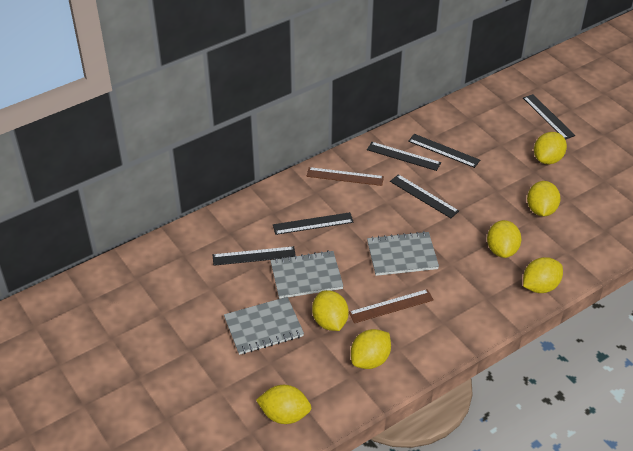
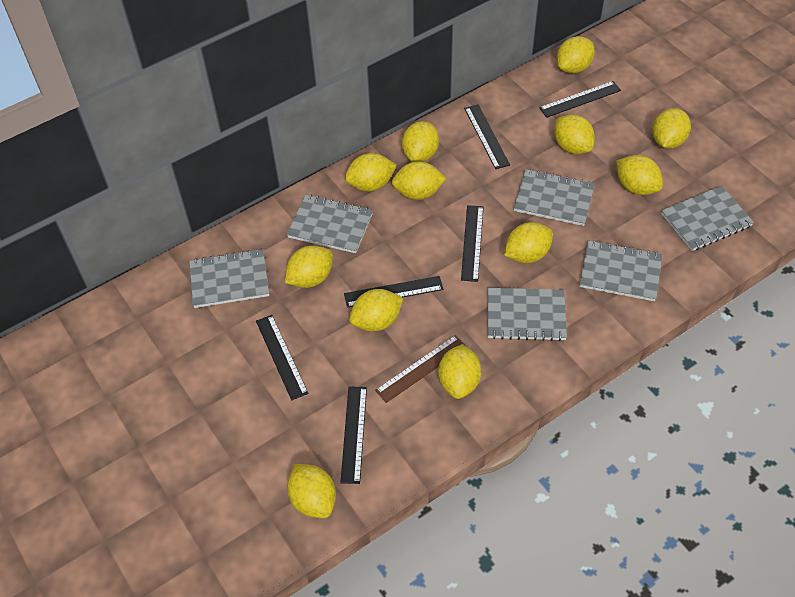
brown ruler: [307,167,384,186] [349,289,434,323] = 2 -> [375,335,467,403] = 1
grey notebook: [224,297,304,355] [270,250,343,299] [367,231,439,276] = 3 -> [189,249,269,308] [287,195,373,253] [487,288,567,341] [514,169,595,226] [579,240,663,302] [661,185,754,251] = 6
yellow lemon: [256,385,312,424] [312,290,349,331] [351,329,391,369] [487,220,522,258] [523,257,563,293] [527,181,561,216] [534,132,567,164] = 7 -> [285,245,333,288] [287,464,336,518] [345,153,397,191] [349,289,403,332] [392,161,447,200] [402,121,439,162] [438,344,482,399] [504,222,553,263] [554,114,595,154] [557,36,595,73] [616,155,663,195] [652,108,691,149] = 12

